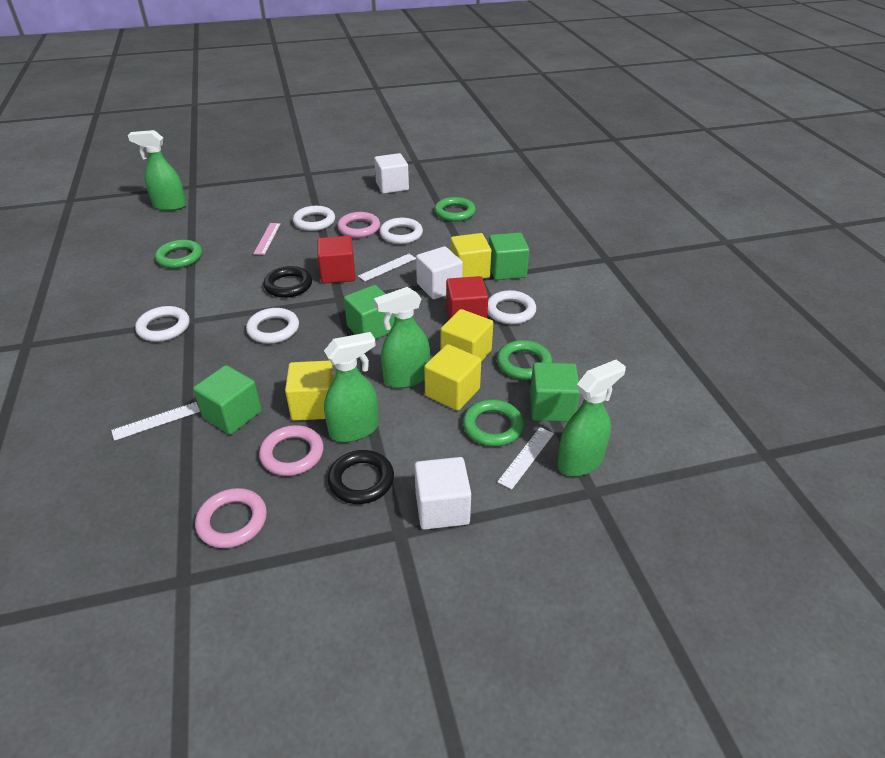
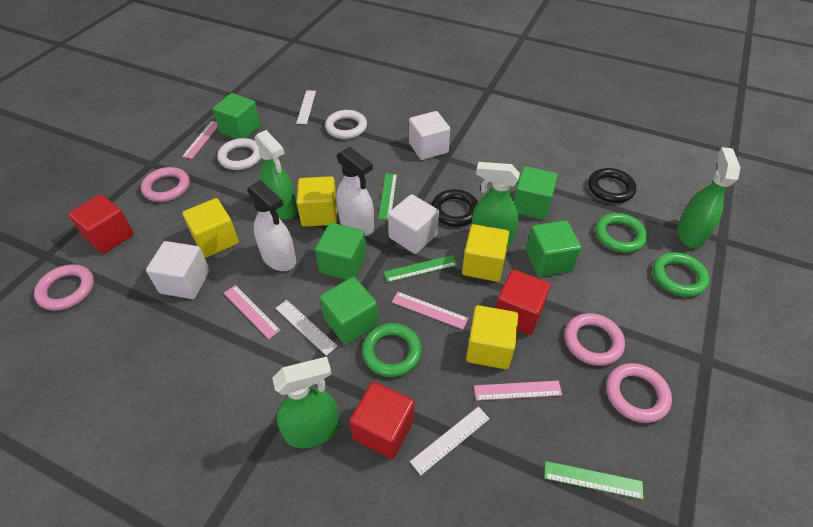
green cube: [193,365,262,435] [344,285,395,340] [489,232,529,280] [530,362,580,422] = 4 -> [212,93,261,139] [315,223,367,280] [320,277,378,345] [513,166,558,220] [526,220,581,277] = 5
green ring: [155,240,202,268] [434,197,476,222] [463,399,524,447] [497,340,552,380] = 4 -> [362,323,422,377] [595,213,648,253] [653,252,710,297] = 3
green ruler: none = 0 -> [378,174,397,220] [384,255,457,282] [544,461,644,500] = 3
pink ring: [195,488,267,548] [259,425,324,476] [337,212,380,238] = 3 -> [34,264,94,311] [141,167,190,202] [564,313,625,366] [606,363,672,423] = 4
pink ruler: [253,223,281,255] = 1 -> [182,121,218,159] [224,285,281,339] [392,292,468,329] [474,381,562,401] = 4
red cube: [317,236,356,284] [446,276,488,319] = 2 -> [68,194,134,254] [349,382,414,459] [496,270,551,335] = 3
white ring: [135,306,190,342] [246,308,299,344] [293,206,335,231] [379,218,423,244] [488,290,536,324] = 5 -> [217,138,261,170] [325,110,367,139] = 2
white spray bottle: none = 0 -> [247,180,296,271] [336,146,374,236] = 2

